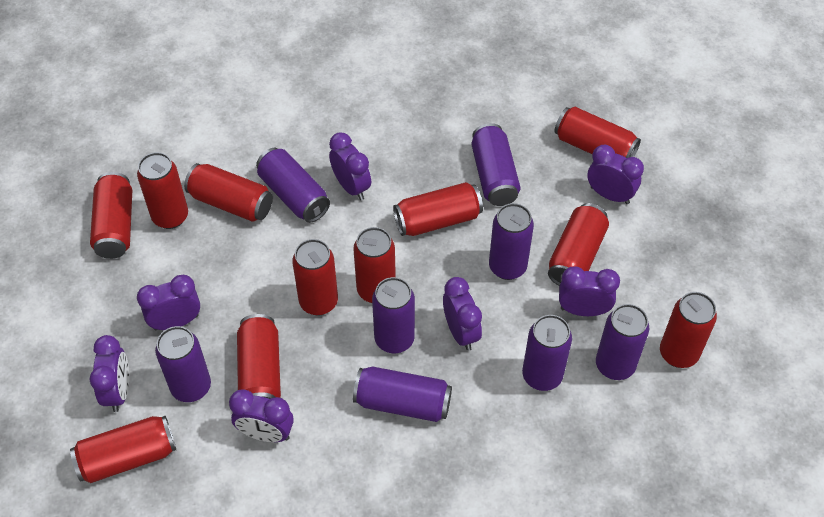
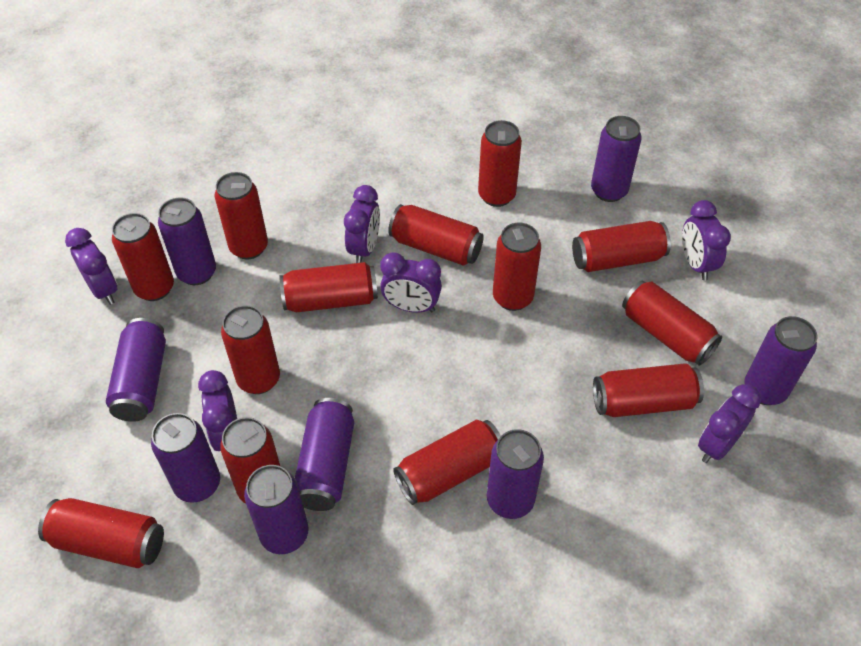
purple clock: [90,335,129,412] [137,275,200,330] [229,389,294,442] [329,132,371,200] [443,277,482,351] [559,266,620,316] [587,144,644,204] = 7 -> [65,228,117,305] [198,370,237,451] [344,185,380,263] [380,252,442,313] [682,200,731,280] [698,384,761,463] = 6
red can: [70,416,176,483] [90,172,132,259] [137,152,188,229] [184,163,273,222] [237,314,281,399] [292,239,338,315] [353,227,396,303] [393,182,483,236] [548,203,609,286] [555,107,641,158] [660,292,717,368] = 11 -> [38,498,164,568] [112,213,174,301] [215,172,268,260] [220,417,281,504] [221,305,280,394] [280,262,378,313] [388,204,484,266] [393,420,501,505] [478,120,522,207] [493,222,541,311] [572,221,671,272] [593,363,704,417] [622,281,722,366] = 13

